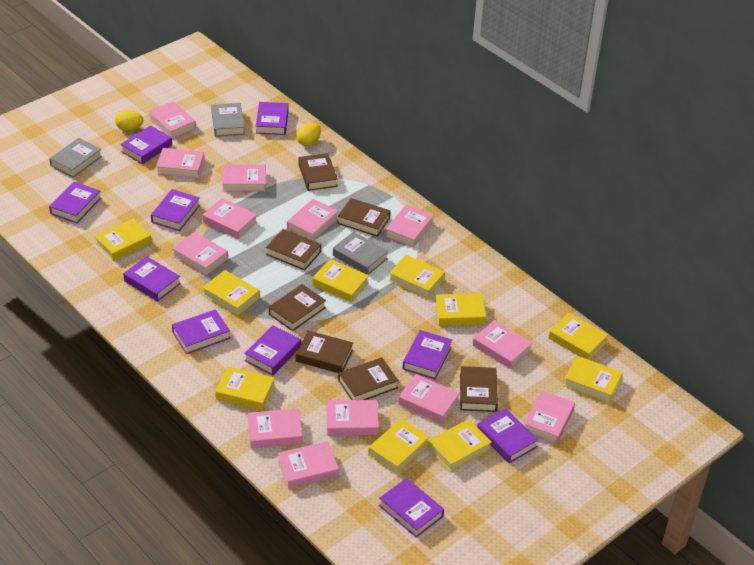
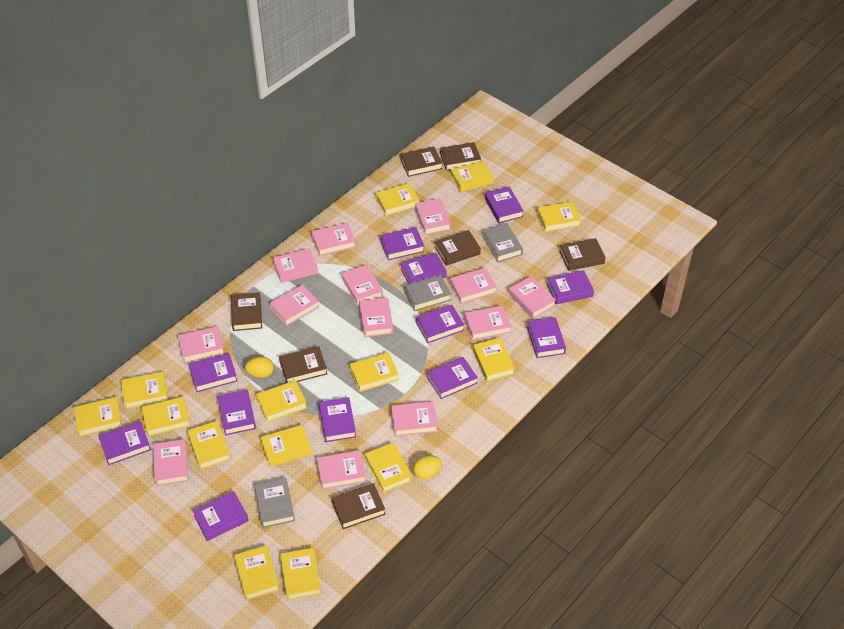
purple book: [49,182,101,224] [120,125,172,164] [123,256,181,301] [151,189,200,231] [172,309,230,354] [244,325,301,376] [256,102,289,135] [379,478,444,538] [402,330,452,380] [477,408,538,464] = 10 -> [98,421,151,465] [189,353,237,392] [193,491,249,541] [217,390,256,435] [319,397,356,442] [380,227,425,260] [400,253,447,284] [416,305,464,343] [427,357,478,399] [485,186,524,223] [527,317,566,358] [547,270,594,304] = 12
yellow book: [95,219,152,261] [202,270,260,316] [215,366,275,410] [312,259,369,302] [368,418,430,474] [389,255,445,298] [428,419,492,472] [435,293,486,326] [548,313,608,360] [563,356,623,403] = 10 -> [74,397,123,437] [121,372,168,409] [142,396,191,437] [187,421,231,470] [234,545,279,600] [256,380,307,422] [261,425,312,467] [280,548,321,600] [350,352,399,392] [365,442,412,493] [376,183,420,216] [451,161,494,192] [473,338,515,381] [537,201,581,232] = 14

